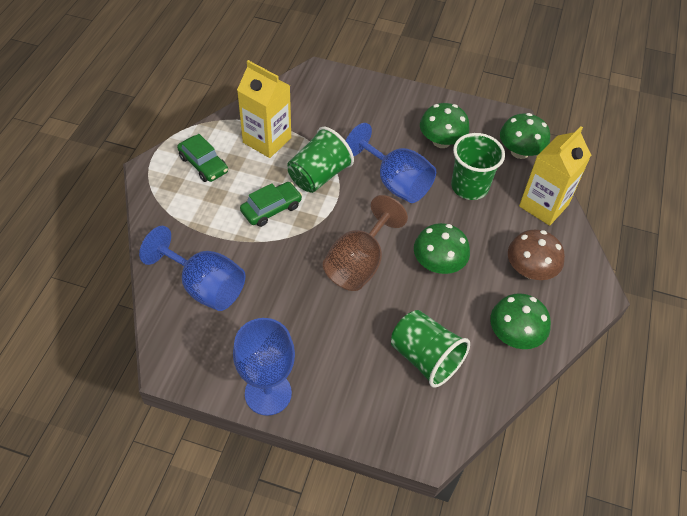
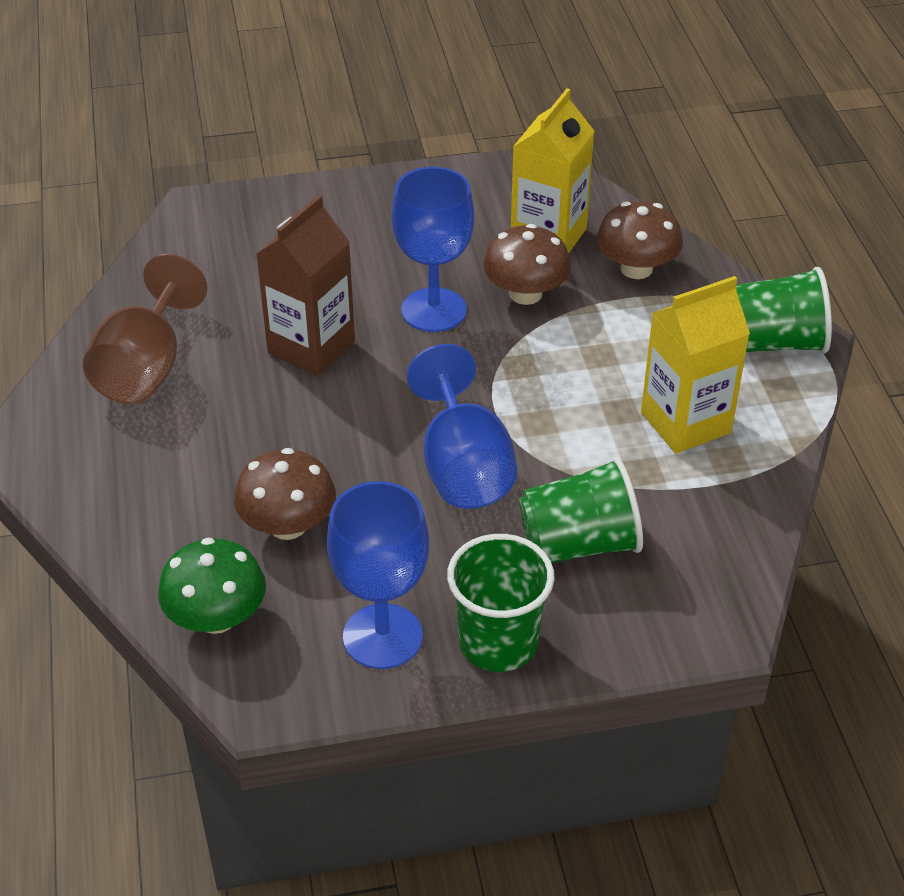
brown carton: none = 0 -> [256,195,355,376] = 1
brown mushroom: [508,230,565,280] = 1 -> [234,448,336,540] [483,224,571,305] [597,201,683,279] = 3
green car: [177,134,228,182] [240,182,302,227] = 2 -> none = 0
green mushroom: [414,223,470,274] [420,103,470,148] [490,293,551,349] [500,113,550,159] = 4 -> [158,538,266,634] = 1

